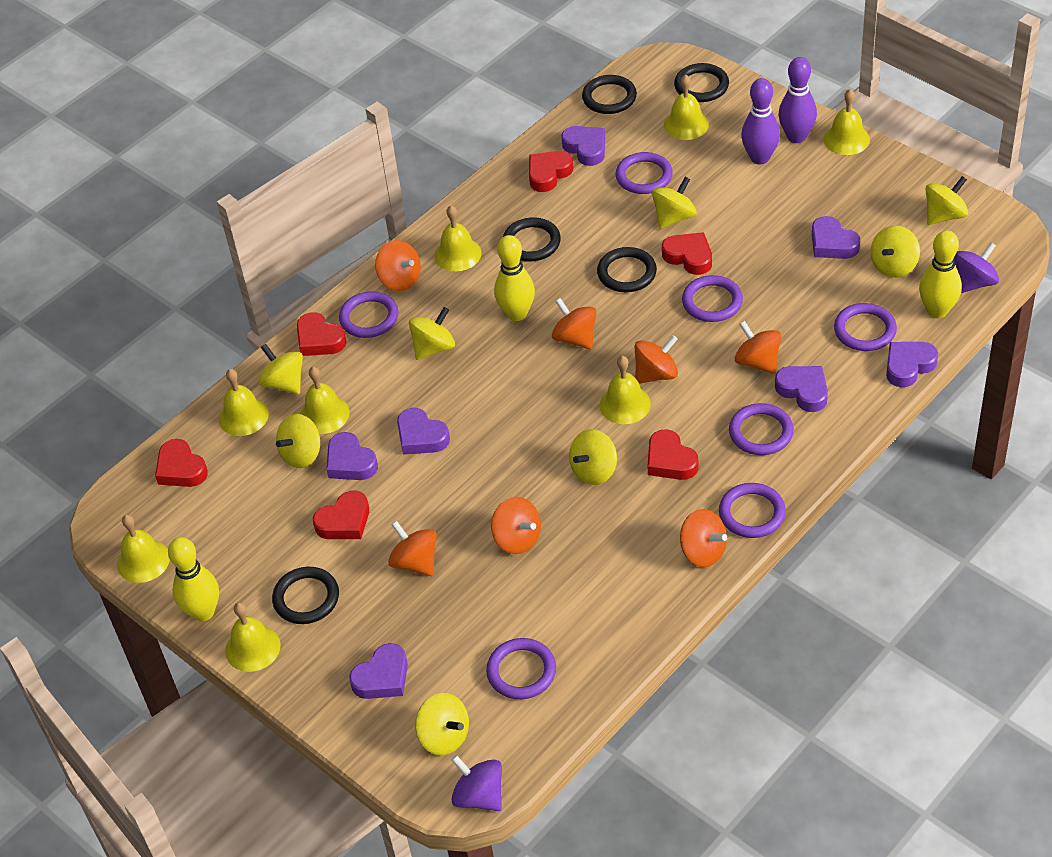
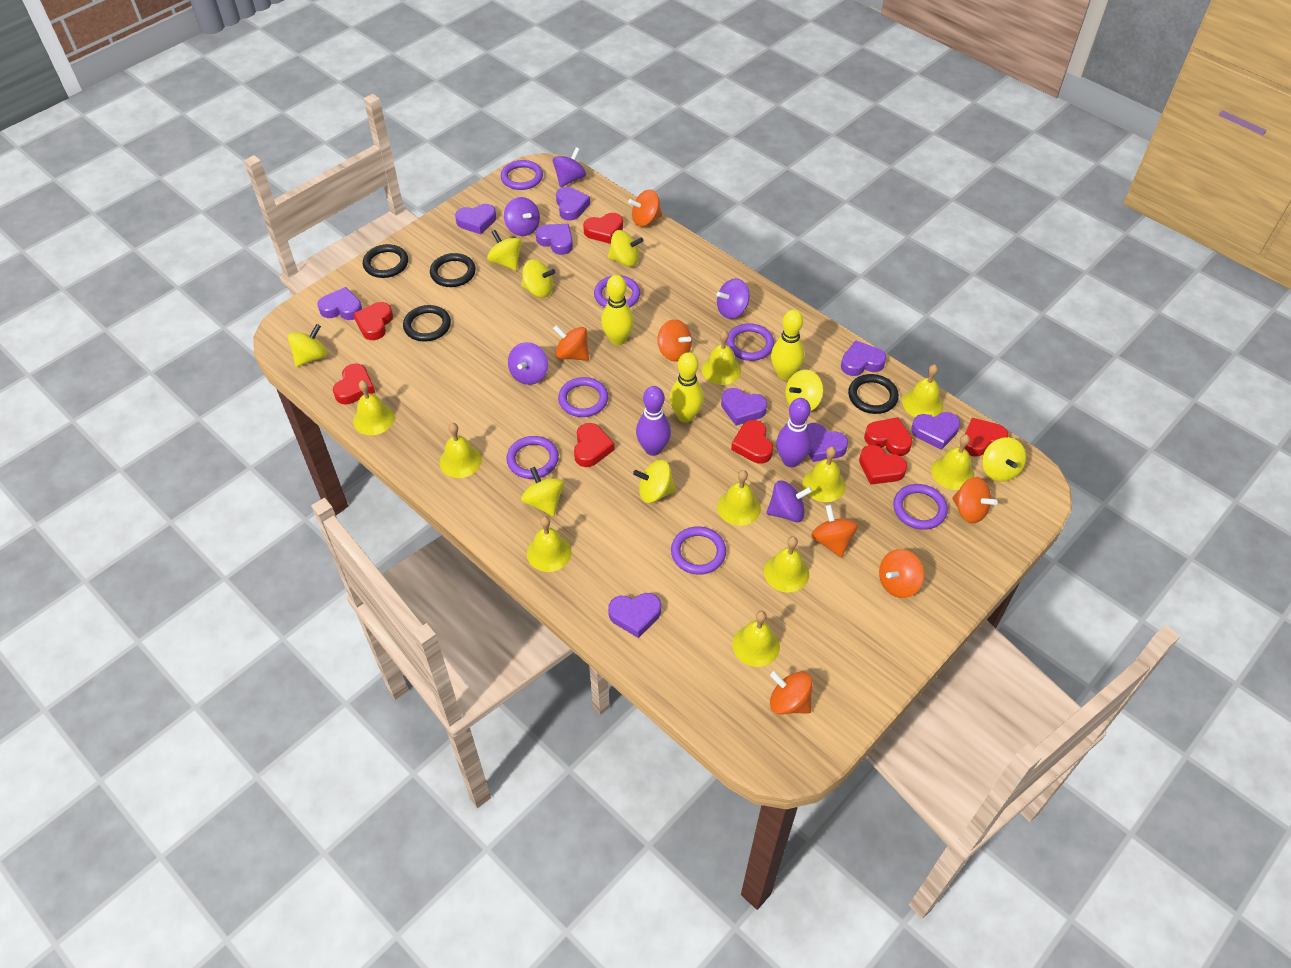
black ring: [272,567,339,624] [503,217,561,262] [582,75,637,114] [597,247,657,292] [674,63,729,102] = 5 -> [363,244,408,278] [403,305,451,342] [430,253,476,287] [848,374,899,414] = 4
purple heart: [326,432,378,480] [349,643,408,699] [397,408,450,455] [561,126,605,166] [775,366,828,412] [812,216,860,259] [886,342,938,387] = 7 -> [317,287,362,320] [455,204,496,234] [536,224,573,255] [556,187,590,221] [608,593,661,638] [721,388,767,426] [807,423,848,462] [841,341,886,376] [911,412,960,450] = 9
purple spinning top: [451,755,502,811] [954,242,999,293] = 2 -> [504,197,540,236] [508,342,548,385] [553,147,586,187] [716,278,750,319] [766,480,812,522] = 5
red heart: [155,439,208,487] [297,312,347,356] [313,490,369,539] [529,151,573,192] [648,429,699,480] [662,232,712,275] = 6 -> [333,363,375,404] [353,302,393,340] [574,423,615,467] [583,213,623,244] [731,420,773,464] [859,445,907,485] [864,417,913,456] [964,418,1008,457] = 8
yellow bell: [117,514,170,583] [219,369,269,436] [225,602,281,672] [300,367,350,434] [434,205,482,271] [600,356,651,424] [664,74,709,140] [823,89,870,155] = 8 -> [353,380,395,435] [439,423,482,478] [527,516,572,572] [702,330,741,385] [717,470,761,526] [732,611,780,667] [764,536,809,593] [803,447,846,502] [902,365,943,417] [931,434,974,490] = 10

